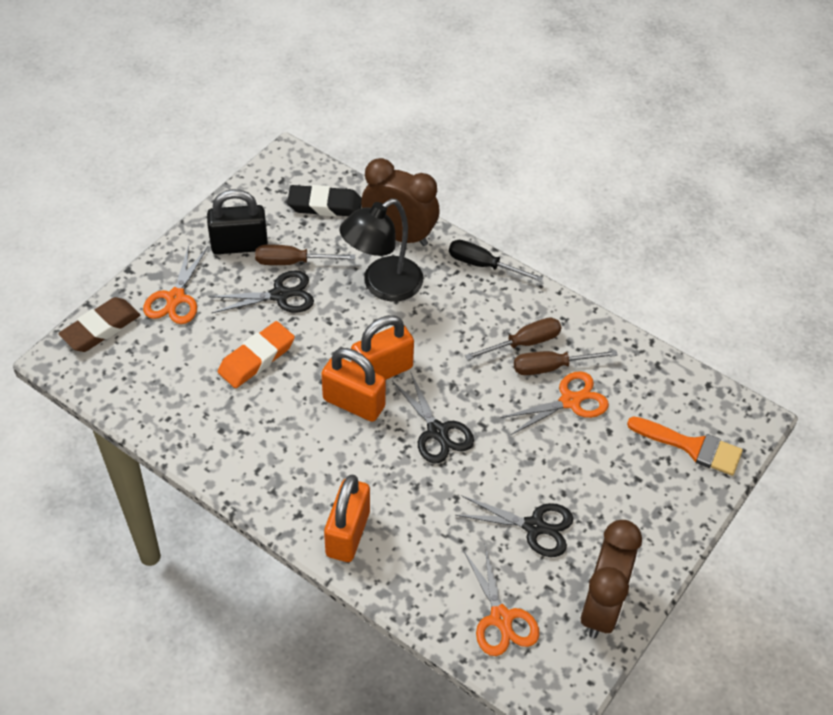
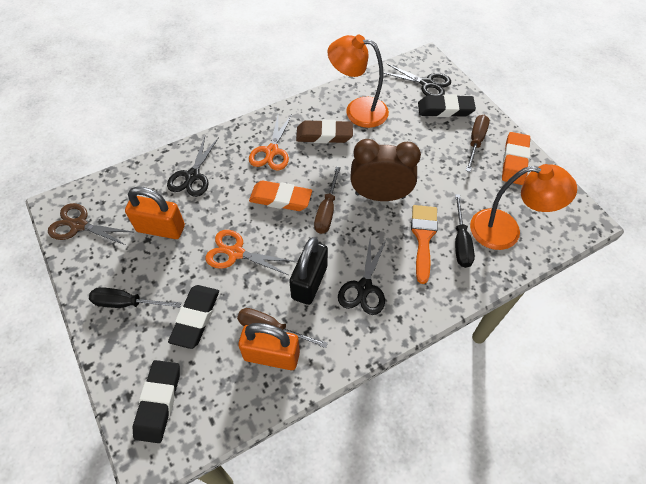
black eraser: [287,185,362,217] = 1 -> [133,360,180,443] [168,285,219,349] [418,94,476,117] = 3
black lamp: [339,199,423,301] = 1 -> none = 0
black screwdriver: [449,240,544,282] = 1 -> [89,287,181,308] [455,194,475,268] = 2
brown clock: [361,158,440,246] [580,520,642,639] = 2 -> [350,139,421,201] = 1
brown scissors: none = 0 -> [48,203,132,245] = 1
orange eraser: [218,321,295,388] = 1 -> [249,180,312,211] [502,132,531,185] = 2
orange lamp: none = 0 -> [328,35,389,128] [470,164,577,250] = 2
orange padlock: [321,348,386,422] [324,475,370,562] [351,315,414,380] = 3 -> [125,186,185,239] [238,323,300,370] = 2
orange scissors: [143,245,208,324] [463,545,539,656] [501,371,609,435] = 3 -> [206,230,292,275] [249,115,292,171] = 2

